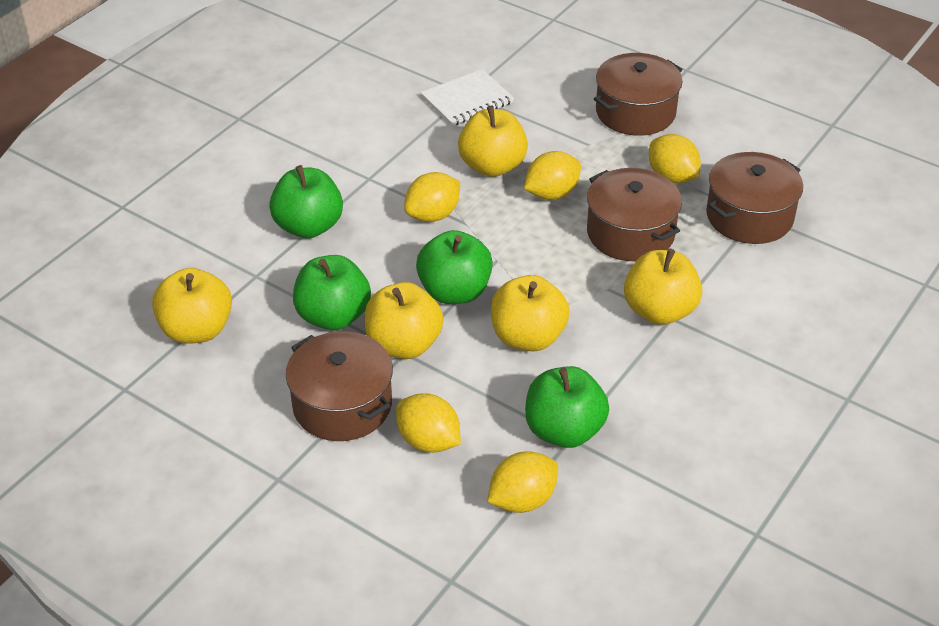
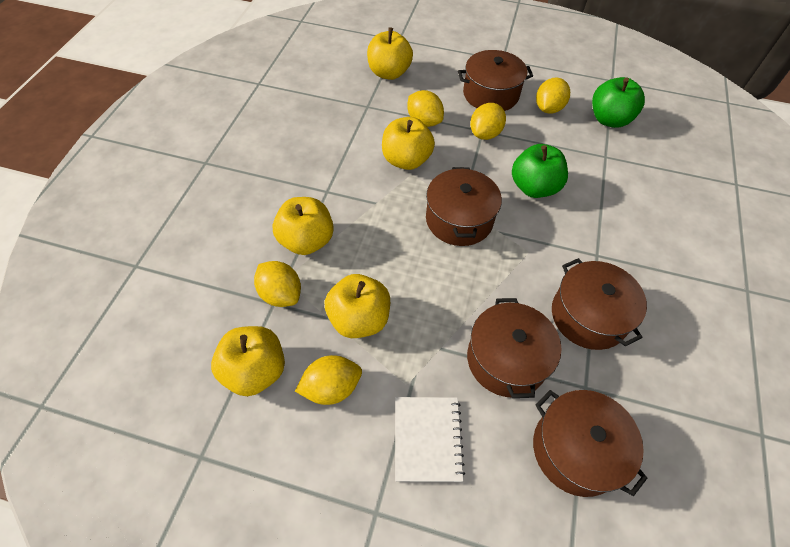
brown pot: [286,331,393,441] [587,168,682,261] [594,53,683,136] [706,152,803,244] = 4 -> [426,167,502,246] [458,50,533,111] [467,298,561,398] [533,390,647,497] [552,258,647,350] = 5
green apple: [269,165,343,238] [293,255,371,330] [416,230,493,304] [525,366,609,448] = 4 -> [512,144,568,198] [592,77,645,128] = 2

